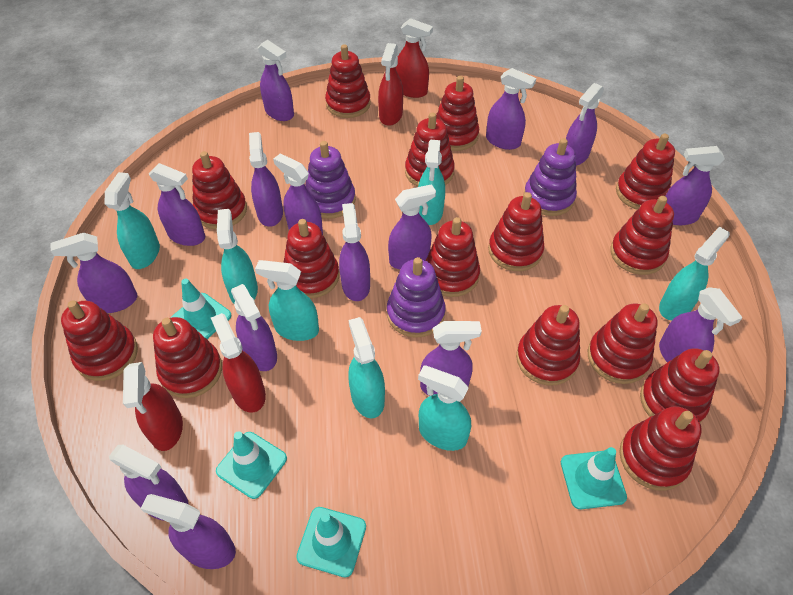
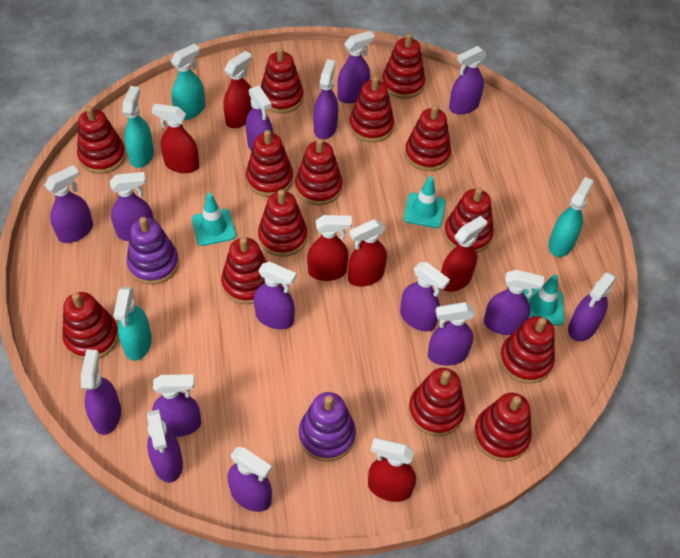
purple stacking toy: [305,141,356,219] [387,257,445,338] [524,138,577,216] = 3 -> [127,217,179,285] [299,392,356,462] = 2
red spray bottle: [123,362,183,451] [211,313,266,412] [378,43,403,126] [396,18,433,98] = 4 -> [151,104,199,173] [223,51,253,128] [307,215,352,281] [348,219,387,287] [368,438,416,502] [441,216,487,292] = 6
red stacking toy: [61,300,138,381] [153,317,222,398] [192,151,247,229] [284,219,339,298] [325,44,371,118] [405,112,455,187] [426,217,480,297] [436,76,479,151] [488,192,544,271] [516,305,580,386] [588,303,658,384] [610,196,674,275] [616,133,675,210] [619,406,702,491] [640,348,720,423] = 15 -> [62,292,119,360] [77,106,126,174] [221,237,267,304] [246,130,293,197] [258,189,307,257] [261,48,303,114] [295,139,343,205] [349,76,394,143] [382,33,425,99] [405,105,451,171] [408,368,465,436] [444,187,494,253] [473,393,532,462] [499,316,555,384] = 14
turquoise spray bottle: [104,172,160,269] [217,209,258,303] [255,260,319,341] [348,317,385,418] [418,140,445,225] [418,365,471,451] [659,227,730,321] = 7 -> [113,287,152,361] [122,86,154,168] [170,44,205,120] [548,177,593,257] = 4
turquoise traffic cone: [171,279,232,339] [216,431,287,499] [296,507,366,577] [561,447,627,509] = 4 -> [192,193,236,246] [404,176,446,228] [524,274,564,326] = 3

